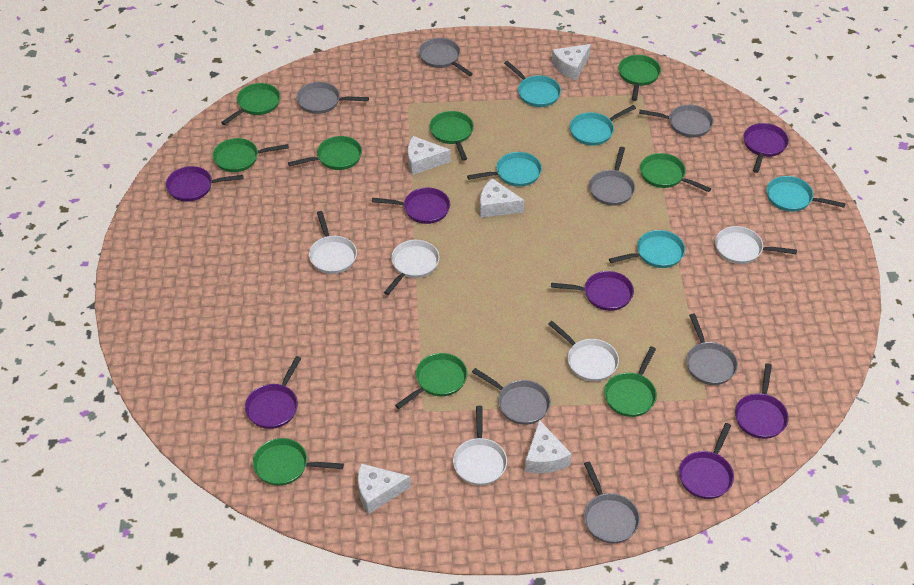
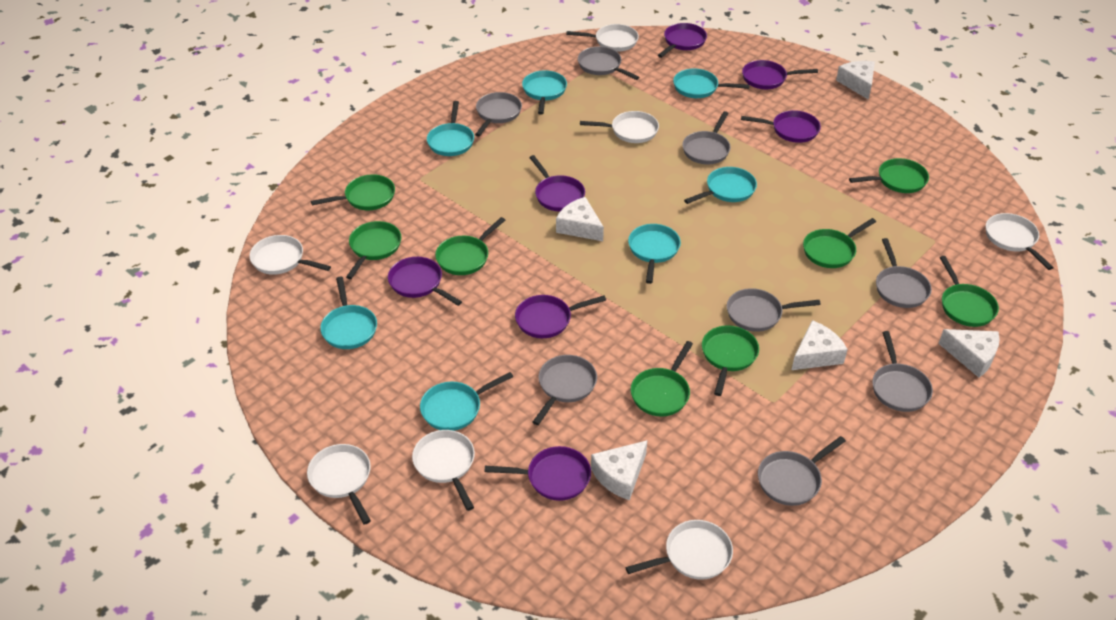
green pan: [213,138,289,172] [221,83,280,125] [253,438,344,486] [288,136,362,170] [395,353,467,409] [429,111,474,161] [604,346,657,417] [618,55,661,101] [640,153,711,192] = 9 -> [311,174,395,210] [346,221,401,279] [435,217,505,275] [631,341,693,417] [702,326,759,396] [803,218,876,268] [849,158,929,193] [939,256,999,327] = 8
grey pan: [296,82,369,114] [419,38,473,76] [472,368,551,425] [584,461,640,544] [589,147,635,206] [639,105,714,137] [686,314,738,385] = 7 -> [475,92,522,136] [532,355,597,425] [578,47,639,80] [682,111,731,164] [727,288,821,332] [758,436,846,506] [872,331,933,412] [876,238,932,308] = 8
turquoise pan: [467,152,542,187] [504,61,561,107] [570,105,636,146] [609,230,685,268] [767,176,846,212] = 5 -> [320,276,377,349] [420,372,513,431] [427,101,474,156] [522,70,567,115] [628,224,681,284] [673,69,750,98] [684,167,757,204] = 7
white pan: [309,211,357,274] [384,240,440,295] [453,406,507,486] [548,321,619,382] [715,226,797,264] = 5 -> [249,235,331,275] [307,444,371,525] [412,430,475,511] [567,24,639,52] [580,111,659,143] [625,520,733,580] [986,213,1054,270] = 7

